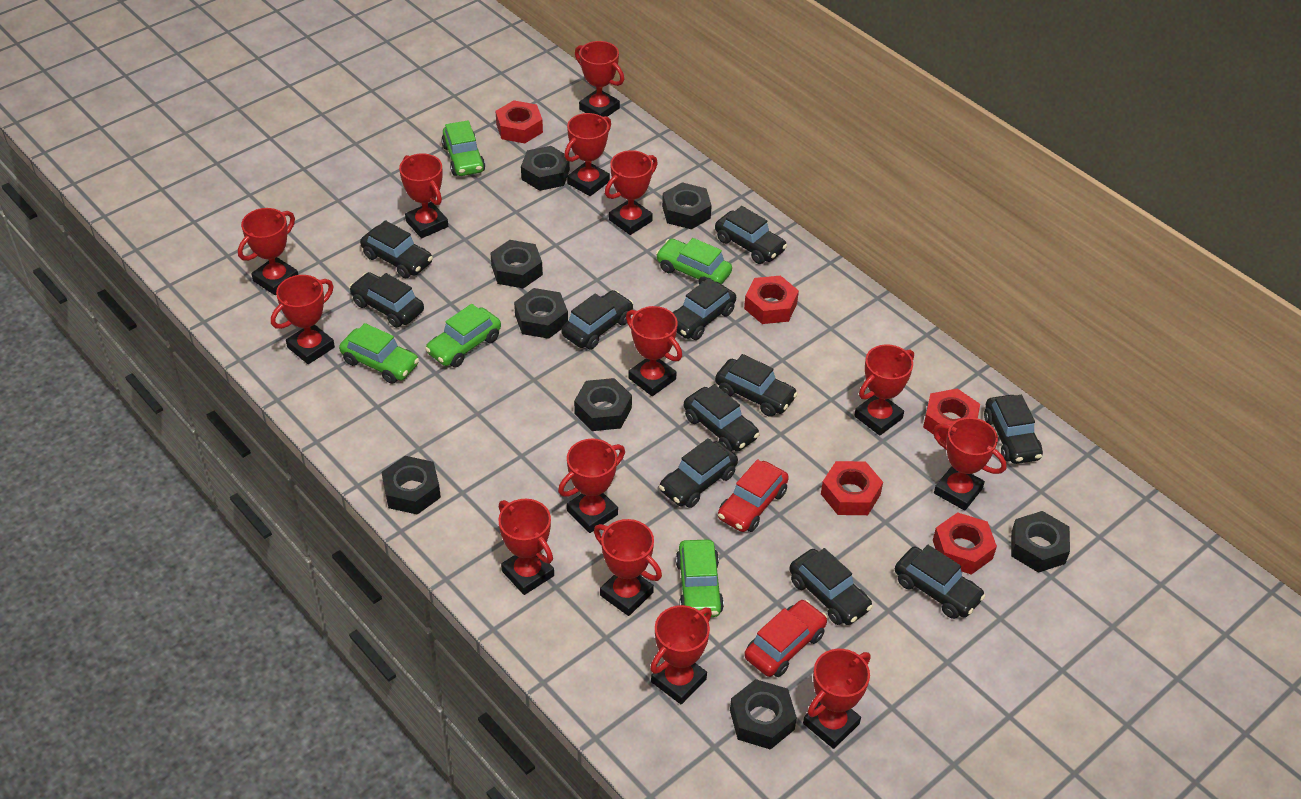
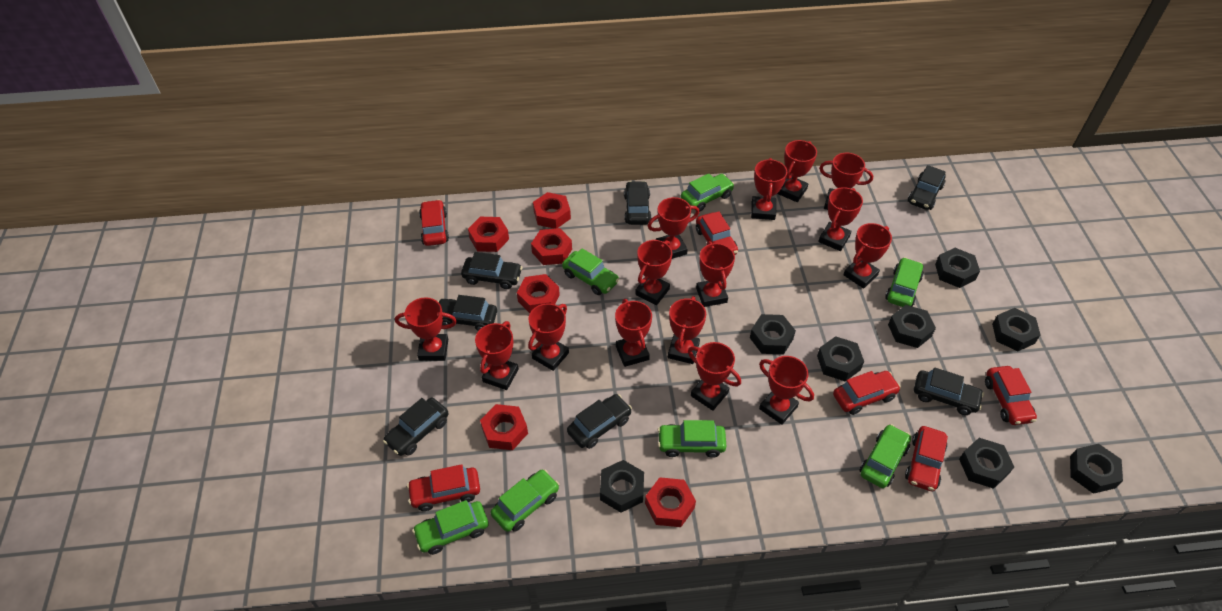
black car: [349,272,424,328] [360,220,433,278] [561,290,634,350] [659,438,738,508] [672,278,736,340] [684,384,760,452] [715,206,787,264] [715,354,798,417] [789,548,873,625] [895,545,986,619] [984,395,1043,464] = 11 -> [383,397,448,456] [438,295,497,331] [461,252,522,289] [567,394,632,449] [624,181,651,225] [908,165,946,210] [914,367,984,415] = 7
green car: [339,323,419,384] [425,304,501,367] [441,120,485,176] [656,238,732,285] [676,539,724,617] = 5 -> [412,500,489,555] [491,469,559,532] [562,248,619,295] [658,420,726,458] [681,173,735,212] [860,424,911,488] [885,257,924,307] = 7
red car: [718,459,789,532] [744,599,828,677] = 2 -> [407,464,480,511] [419,199,449,246] [696,211,738,255] [833,371,901,415] [905,426,948,492] [985,366,1037,425] = 6
red nut: [496,100,543,143] [744,276,799,324] [821,461,883,515] [923,388,980,443] [933,512,997,575] = 5 -> [468,217,509,252] [480,404,528,450] [517,274,560,313] [531,228,572,265] [533,192,571,229] [645,477,696,527] = 6
red trophy: [238,208,298,295] [271,275,335,364] [399,153,448,238] [498,499,554,595] [558,439,625,533] [564,113,611,196] [575,41,624,117] [594,519,662,616] [605,150,658,235] [626,306,682,396] [650,605,712,705] [803,649,870,749] [854,344,914,436] [933,417,1007,511] = 14 -> [395,297,457,361] [475,321,518,390] [528,303,569,371] [615,299,652,367] [635,240,672,305] [648,197,699,259] [668,296,706,364] [688,342,741,411] [696,241,735,307] [751,158,787,220] [759,356,814,425] [777,140,817,202] [818,187,863,251] [819,153,873,210] [843,223,892,288] = 15

